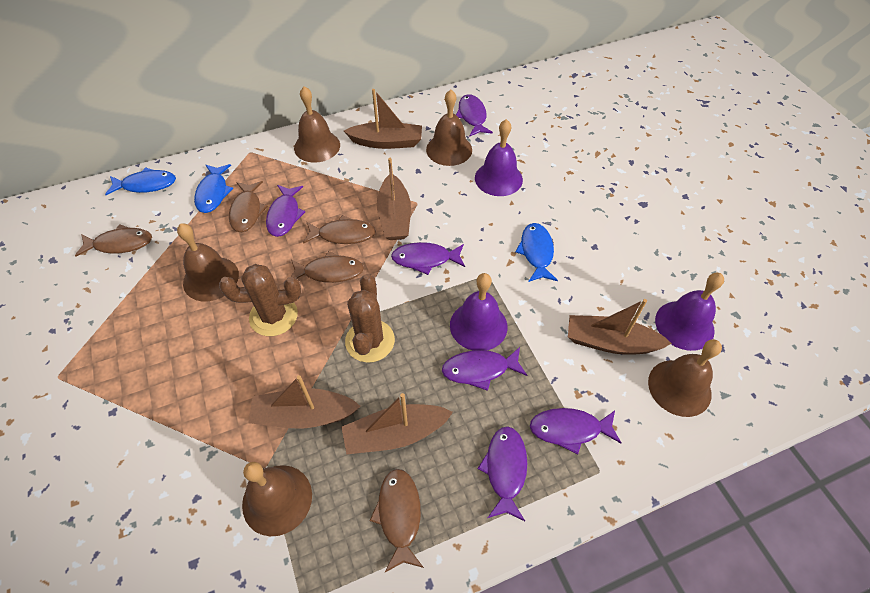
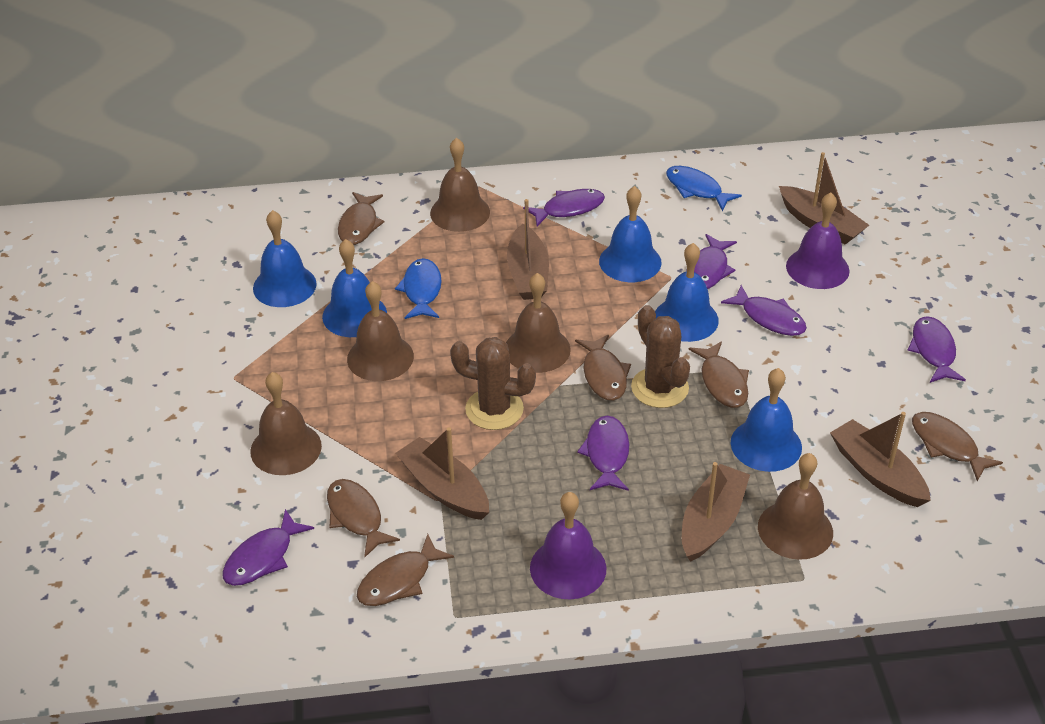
blue bell: none = 0 -> [253,210,317,307] [322,239,387,337] [599,186,662,282] [655,243,719,342] [731,368,802,472] = 5
blue fish: [105,167,176,195] [194,164,233,213] [515,223,558,282] = 3 -> [395,258,442,319] [666,166,742,211] = 2
brown fish: [75,224,152,257] [229,181,268,232] [291,251,364,283] [303,215,376,244] [370,469,424,572] = 5 -> [327,479,400,557] [338,192,385,245] [357,534,454,606] [575,335,631,401] [689,341,749,408] [912,412,1003,482] = 6
purple bell: [450,273,507,351] [475,119,523,196] [655,273,724,351] = 3 -> [530,492,606,599] [786,192,850,289] = 2

